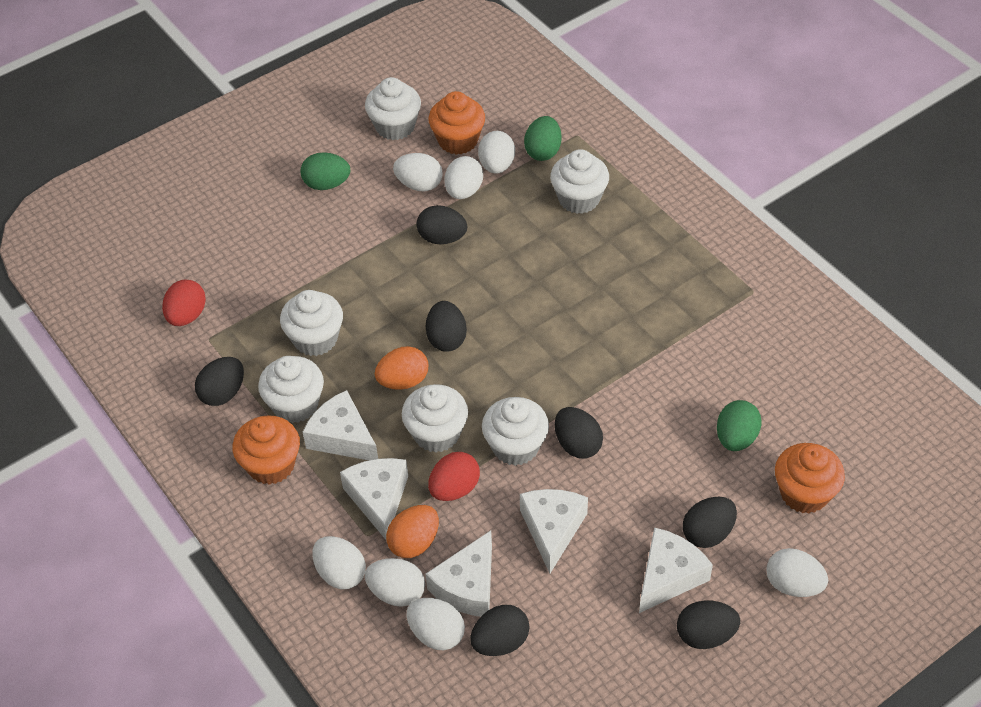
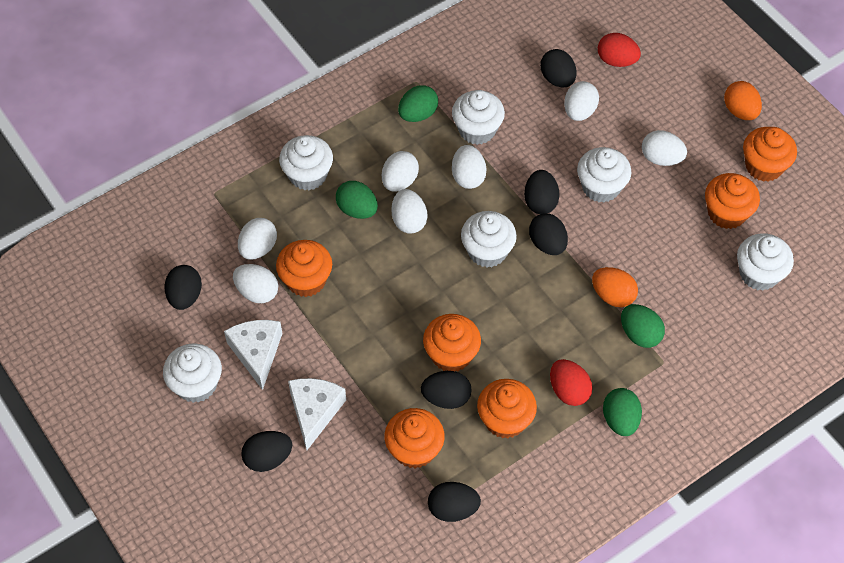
green egg: [300,152,350,190] [524,116,561,161] [717,400,761,451] = 3 -> [336,181,378,219] [398,85,438,122] [603,388,642,436] [621,304,665,348] = 4
orange cupcake: [233,415,300,485] [428,91,485,155] [775,443,845,514] = 3 -> [276,240,332,297] [384,408,445,469] [423,314,481,372] [477,379,537,439] [705,173,760,229] [743,127,797,182] = 6
white cheese: [303,390,378,460] [340,458,408,540] [426,530,492,617] [520,489,588,573] [639,527,713,613] = 5 -> [224,320,282,390] [288,378,346,450] = 2

